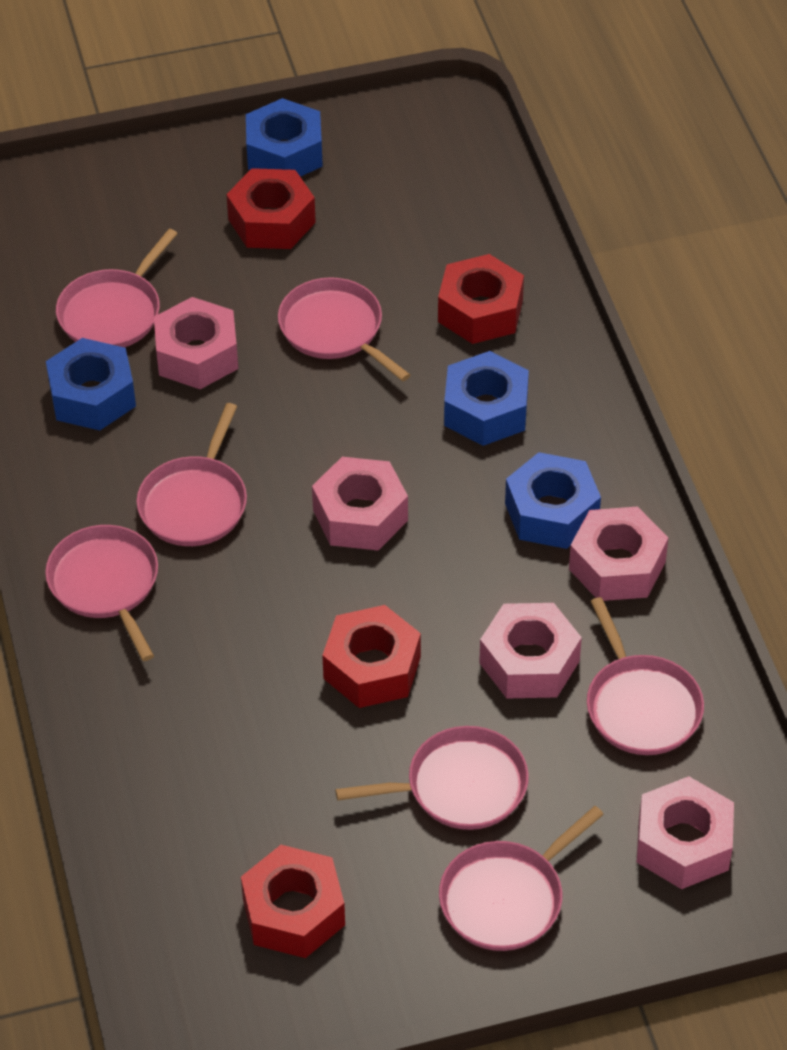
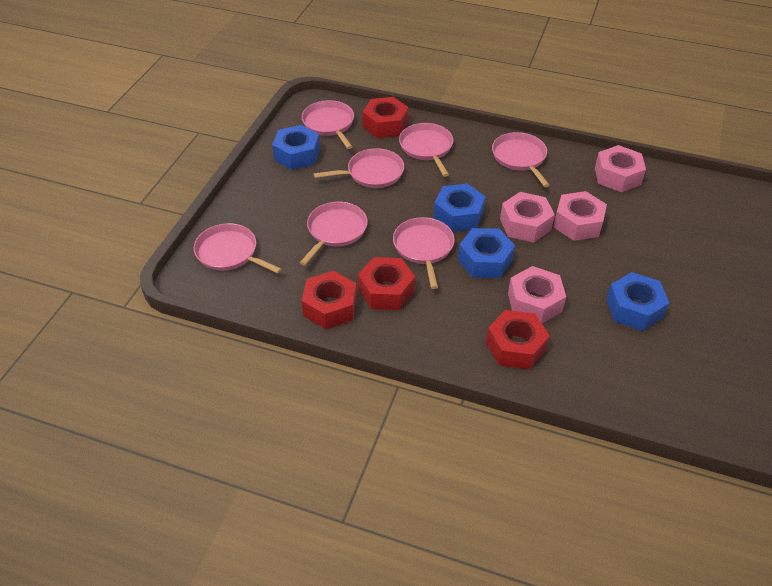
pink nut: [154,297,238,389] [312,457,408,550] [479,603,582,698] [569,506,668,601] [637,776,734,889] = 5 -> [500,192,555,243] [508,266,566,323] [553,191,607,241] [595,145,646,192] = 4

